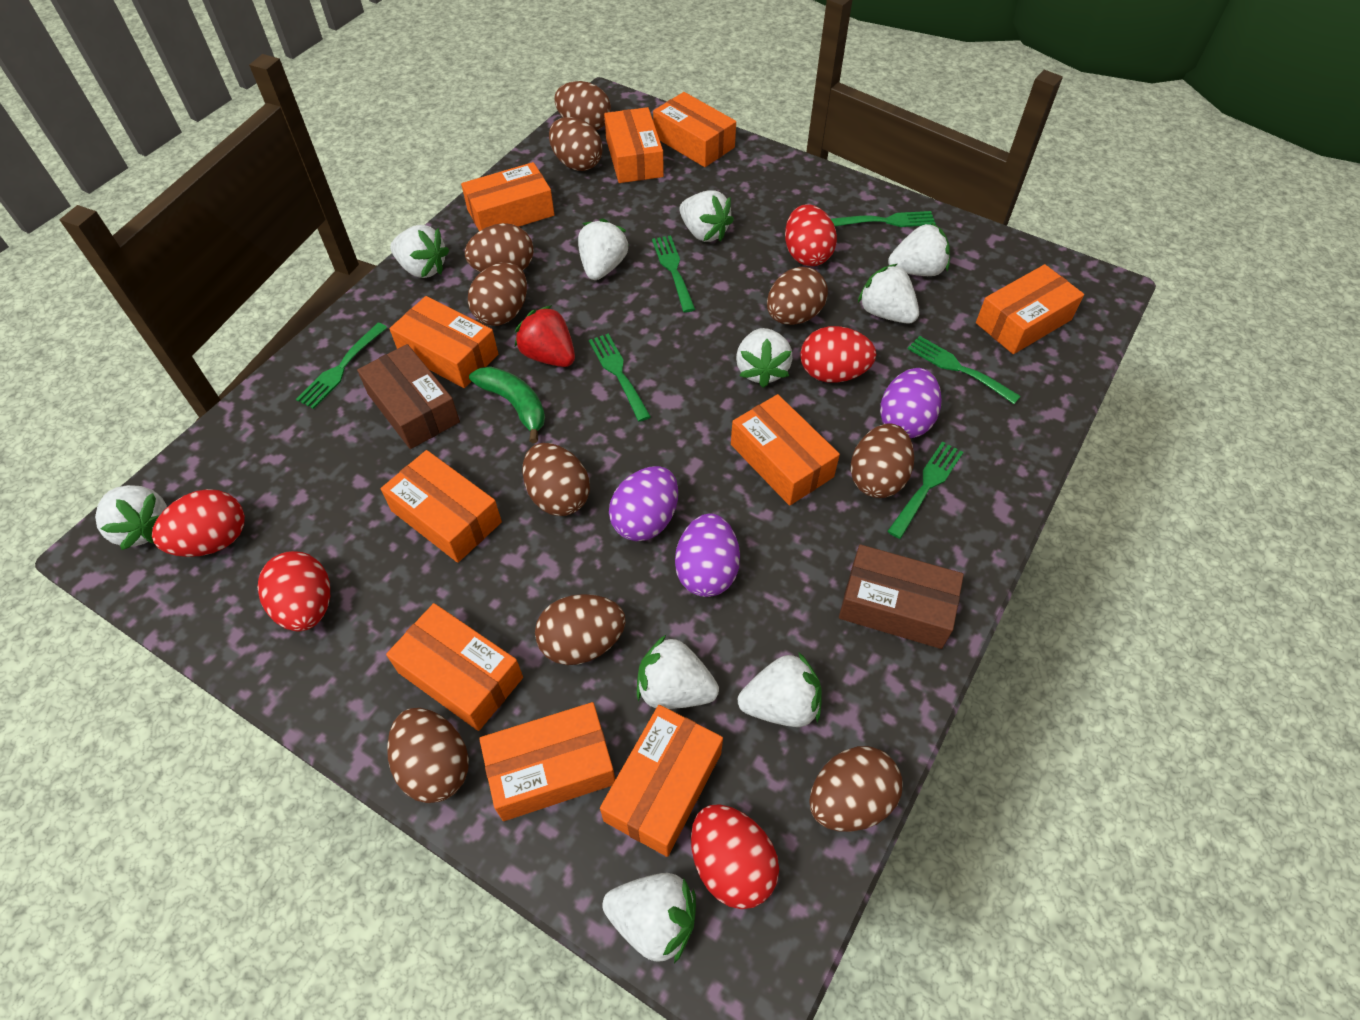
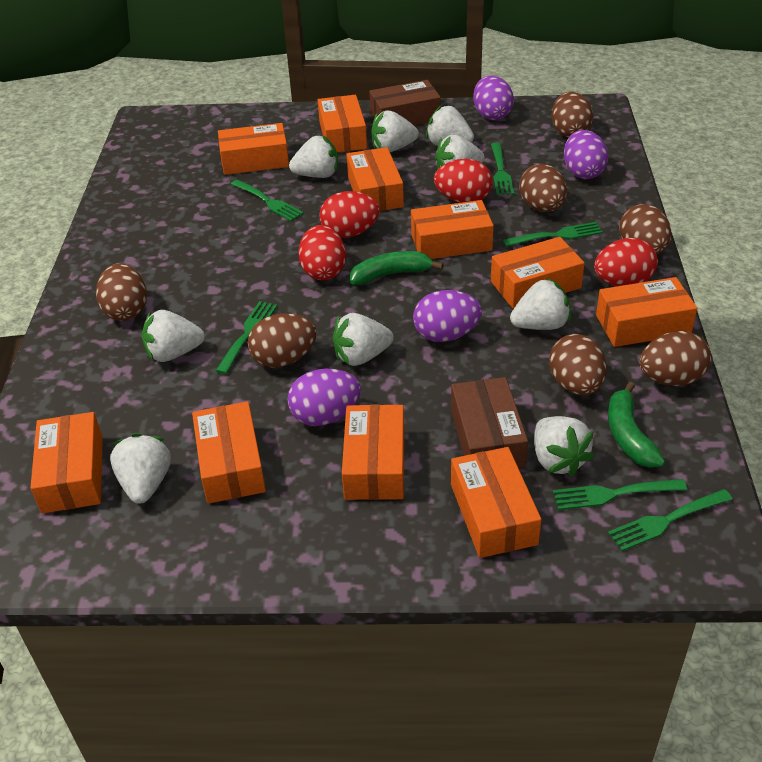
brown egg: [387,708,469,803] [465,223,534,272] [468,262,527,326] [522,443,590,516] [535,594,626,665] [549,117,603,171] [554,81,611,130] [767,267,828,325] [809,746,903,832] [850,423,914,498] = 10 -> [96,263,147,321] [248,313,317,368] [519,164,567,212] [549,334,607,395] [552,91,593,138] [619,204,672,254] [640,331,711,386] = 7
green banana: [469,366,545,443] = 1 -> [350,251,444,285] [608,382,665,468] = 2
purple egg: [609,466,678,541] [675,513,740,597] [880,368,942,438] = 3 -> [287,369,361,426] [413,290,482,342] [473,76,514,120] [564,130,608,179] = 4
red egg: [152,489,245,557] [257,551,330,631] [691,805,779,909] [785,205,837,266] [800,326,876,383] = 5 -> [298,225,346,280] [319,191,380,238] [434,159,493,203] [594,238,658,286] = 4
red strawberry: [515,305,575,367] = 1 -> none = 0
white strawberry: [95,485,167,550] [390,225,449,278] [578,218,629,280] [602,873,696,964] [637,635,719,709] [679,190,734,242] [736,328,793,388] [738,652,822,727] [858,264,919,324] [888,222,950,276] = 10 -> [110,433,171,504] [142,310,205,362] [289,135,338,178] [333,313,394,366] [371,111,419,152] [426,105,474,146] [435,135,484,170] [510,278,571,330] [534,416,594,477] = 9

